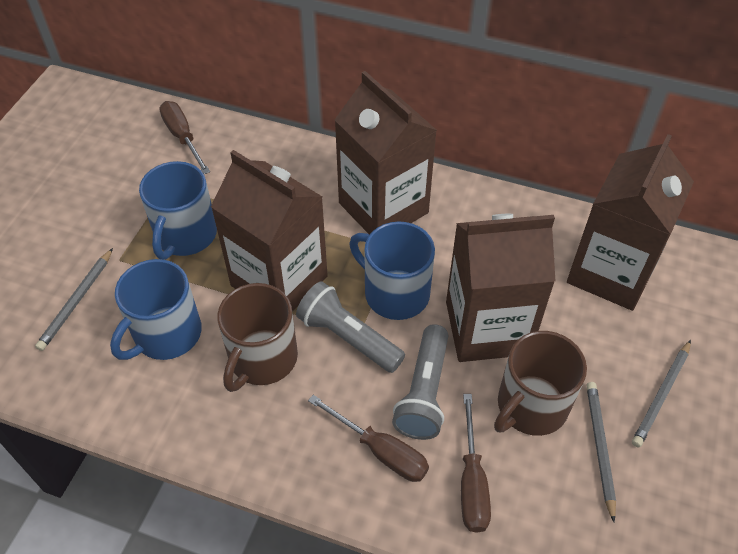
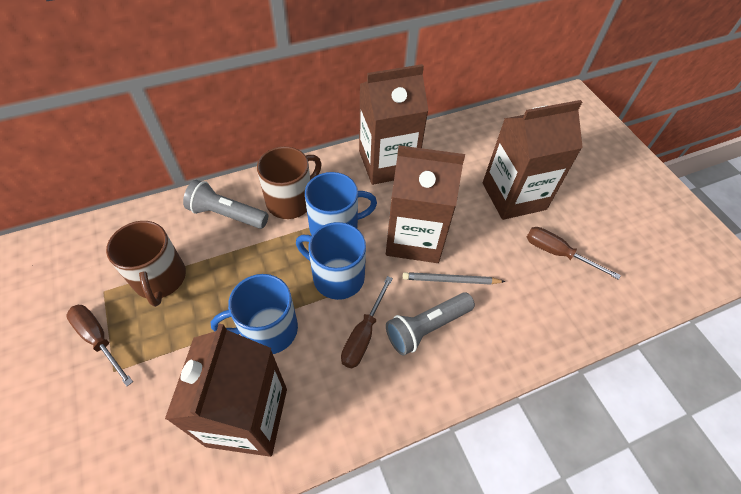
grey pencil: [35,248,113,351] [587,382,616,522] [632,340,691,447] = 3 -> [403,272,506,285] = 1

